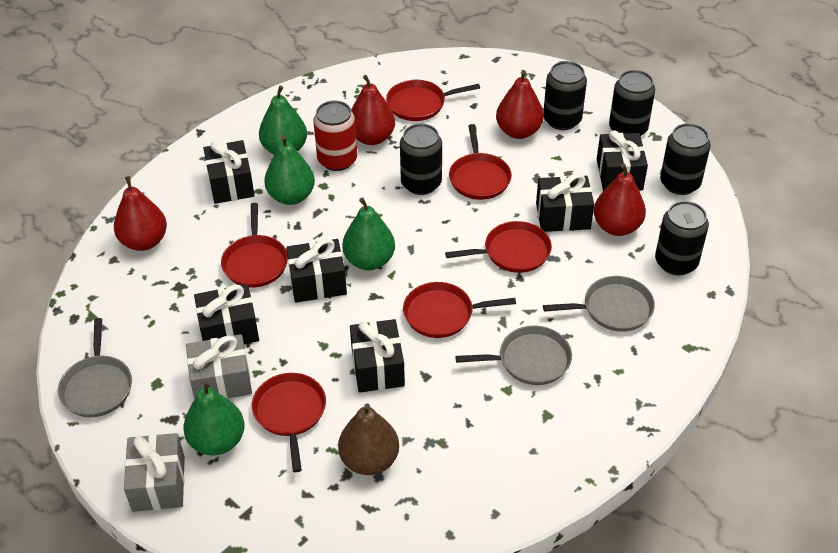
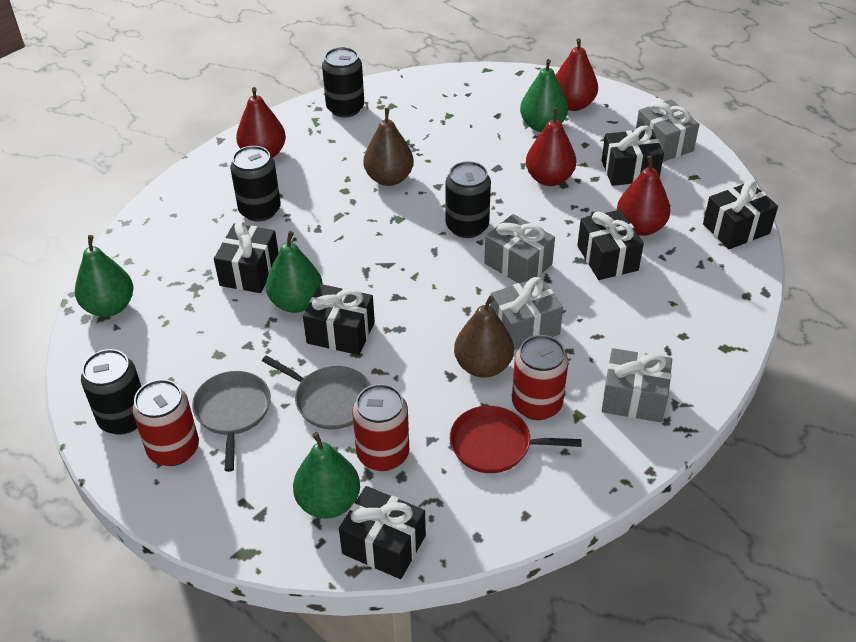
black can: [400,123,442,195] [543,61,587,130] [609,70,655,136] [655,201,709,276] [660,123,711,195] = 5 -> [81,349,142,435] [230,146,281,222] [322,47,364,117] [446,161,491,238] = 4
brown pear: [338,404,399,475] = 1 -> [363,108,414,186] [454,296,514,378] = 2
grey gift: [124,433,185,512] [186,334,252,399] = 2 -> [484,214,555,283] [490,277,563,350] [602,348,672,422] [636,99,700,162] = 4
grey pan: [58,318,132,417] [455,326,572,385] [543,276,655,332] = 3 -> [192,371,271,472] [262,355,371,430] = 2
red can: [314,100,357,171] = 1 -> [132,379,199,466] [352,384,409,471] [512,335,568,420] = 3
red pan: [221,203,288,288] [252,373,326,472] [386,80,480,121] [403,282,516,338] [445,221,552,273] [449,124,512,200] = 6 -> [450,406,582,473] = 1

